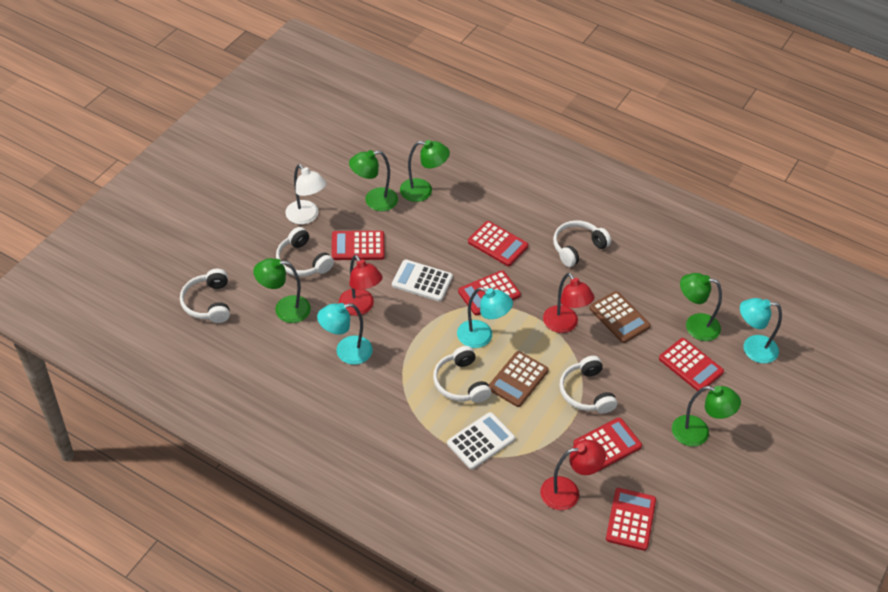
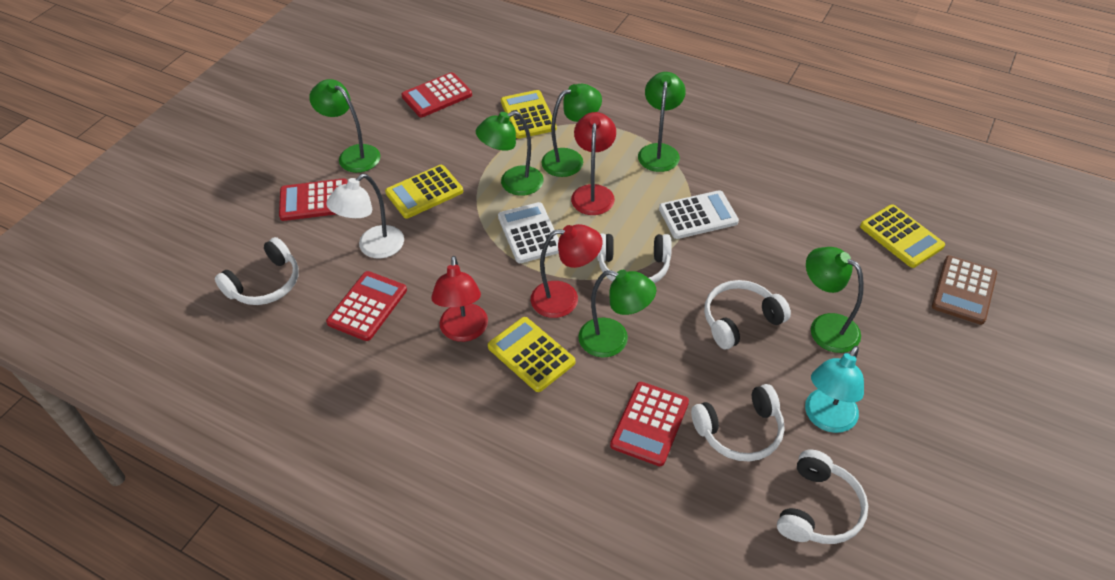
brown calculator: [489,351,549,407] [589,291,651,343] = 2 -> [932,255,997,325] = 1
green lamp: [253,258,311,323] [349,150,398,211] [400,140,450,202] [672,386,741,447] [680,273,722,341] = 5 -> [309,79,381,173] [476,111,544,196] [542,84,602,177] [578,270,656,357] [638,72,686,172] [806,247,864,353] = 6
red calculator: [332,231,385,260] [458,270,521,315] [468,221,528,266] [573,418,642,471] [606,488,656,551] [659,338,724,391] = 6 -> [279,178,348,221] [326,271,407,341] [401,72,472,117] [610,382,689,466] = 4
turquoise lamp: [317,303,373,365] [457,287,513,348] [740,298,782,364] = 3 -> [805,346,864,433] = 1
yellow calculator: none = 0 -> [385,165,463,218] [488,317,575,392] [501,90,557,139] [860,204,945,268] = 4

